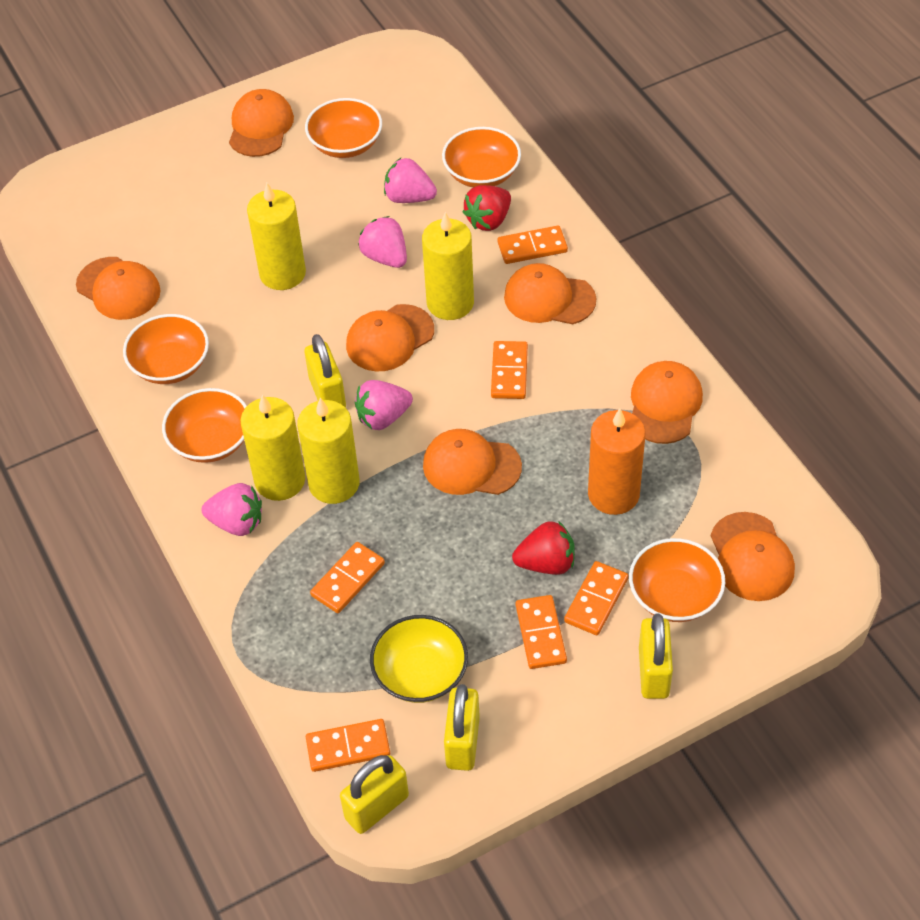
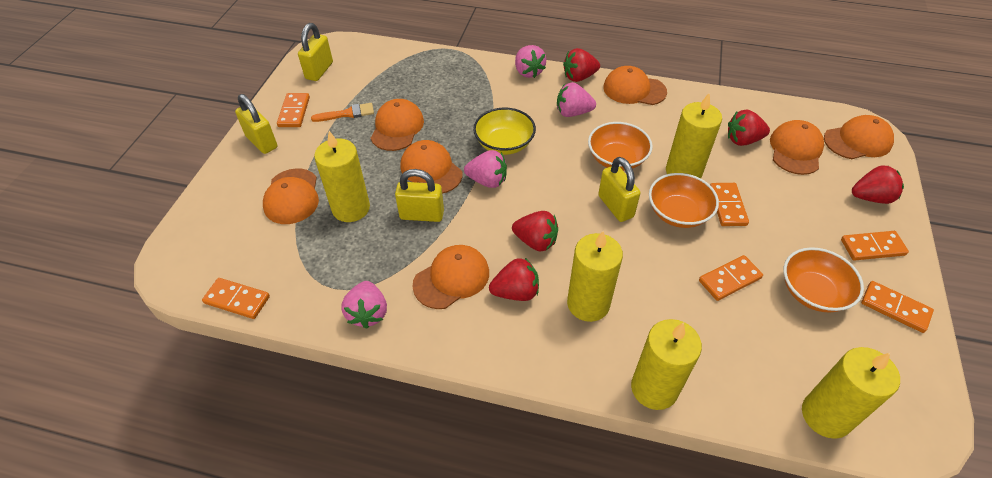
orange bowl: [123,314,209,384] [162,388,247,463] [305,98,382,158] [442,127,521,187] [629,538,725,622] = 5 -> [588,122,653,171] [649,173,719,228] [784,247,864,313] = 3
orange brush: none = 0 -> [311,103,374,122] = 1
orange candle: [588,408,646,515] = 1 -> none = 0
red strawberry: [463,185,511,231] [512,521,575,575] = 2 -> [489,258,539,301] [512,211,558,251] [563,48,600,82] [728,110,770,146] [852,165,904,204] = 5
yellow candle: [241,395,305,501] [247,183,306,290] [297,398,360,504] [422,212,474,320] = 4 -> [314,131,370,222] [567,231,623,322] [631,319,702,410] [666,93,722,178] [802,347,900,439] = 5

